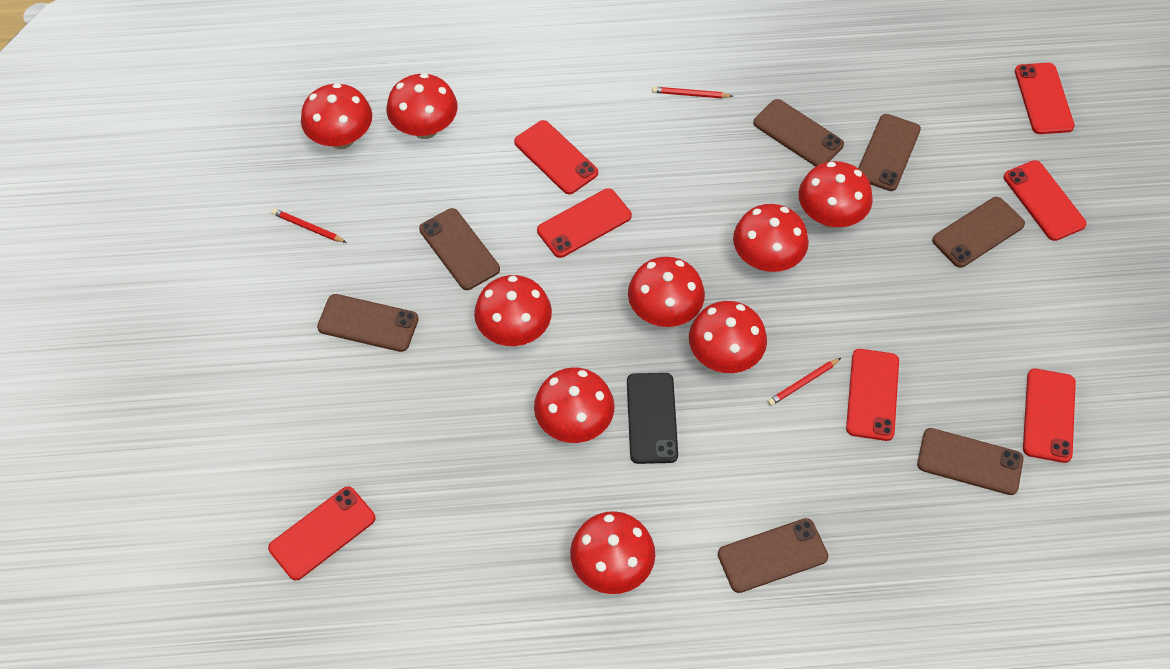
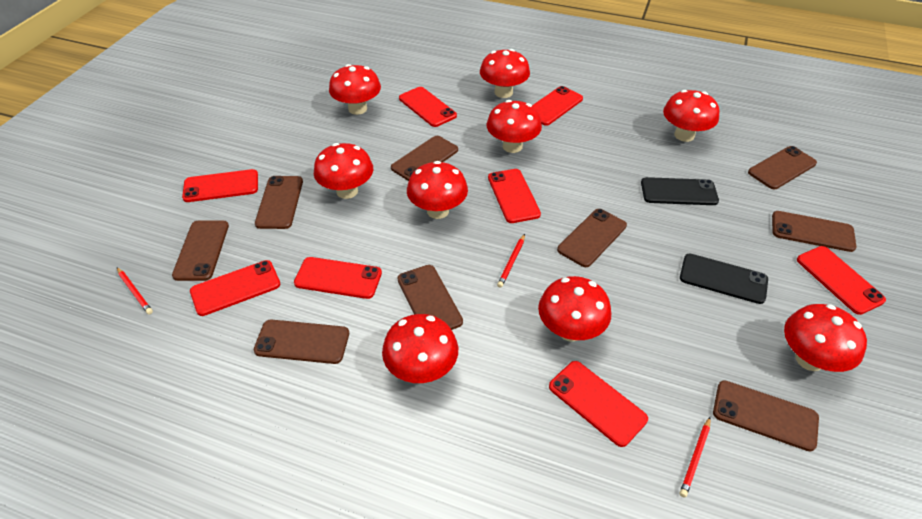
black phone: [627,373,678,464] = 1 -> [641,177,719,205] [680,253,768,304] = 2
brown phone: [317,294,419,352] [419,208,500,290] [718,518,828,593] [753,99,844,167] [858,114,921,191] [917,428,1024,495] [932,197,1025,268] = 7 -> [172,221,229,281] [254,320,349,364] [255,176,303,229] [391,136,458,181] [397,265,463,330] [557,209,627,267] [713,380,819,451] [748,146,817,189] [772,211,856,252] = 9
red phone: [268,486,376,580] [514,120,598,194] [537,188,632,258] [846,349,899,441] [1004,160,1087,241] [1015,63,1075,134] [1023,369,1076,463] = 7 -> [182,169,258,202] [190,260,281,316] [294,257,382,299] [399,87,457,127] [488,169,541,223] [532,86,583,126] [549,361,648,447] [797,246,886,315] = 8

